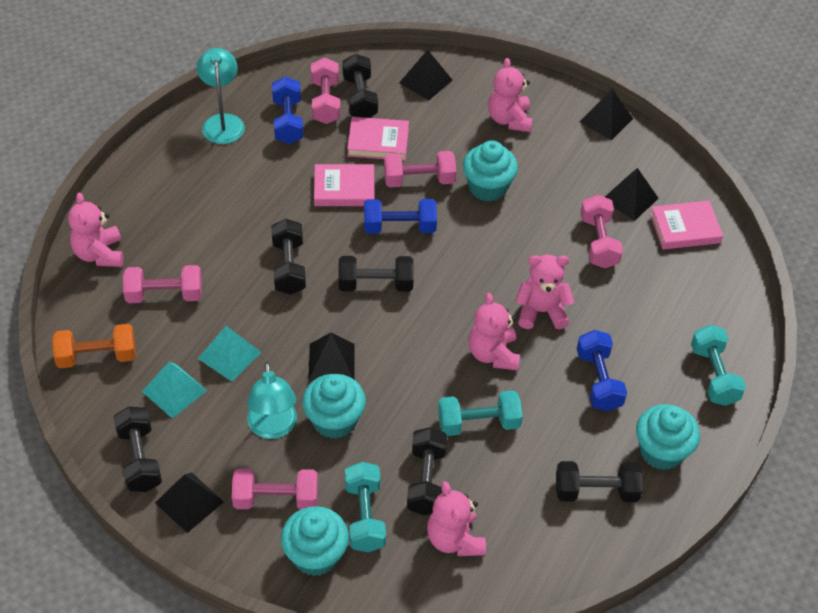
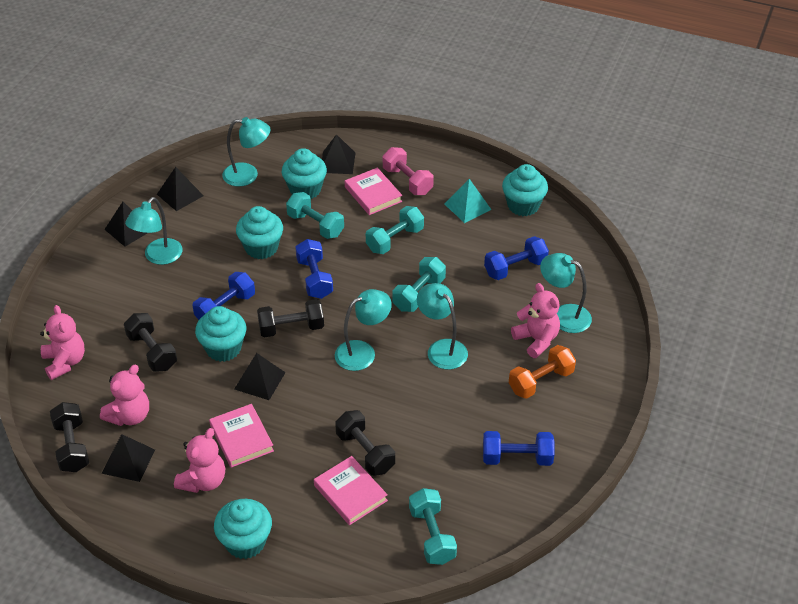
black dumbbell: [114,406,162,492] [271,219,306,295] [339,256,414,292] [342,54,378,118] [407,427,447,515] [556,461,643,502] = 6 -> [50,402,89,472] [124,313,177,372] [257,299,324,337] [335,410,395,476] = 4
blue dumbbell: [272,76,303,144] [364,199,437,234] [577,330,627,411] = 3 -> [192,272,255,320] [296,239,333,299] [483,431,555,466] [484,236,549,280] = 4
pink dumbbell: [123,265,202,303] [232,468,318,510] [311,57,340,124] [384,151,456,188] [581,195,623,268] = 5 -> [383,147,434,195] = 1
pink teddy bear: [68,192,123,267] [427,481,486,556] [469,293,520,371] [488,58,533,132] [515,255,574,329] = 5 -> [40,305,85,380] [100,365,149,426] [174,428,225,493] [511,283,560,358] = 4
turquoise cupcake: [281,506,349,576] [302,374,366,439] [463,141,518,202] [636,404,700,470] = 4 -> [195,306,246,362] [214,499,272,559] [236,206,283,259] [282,148,327,199] [502,164,548,216] = 5
turquoise dumbbell: [345,462,386,552] [438,390,523,436] [691,325,746,406] = 3 -> [286,192,344,239] [366,206,424,254] [392,257,446,312] [409,488,457,565] = 4
turquoise lamp: [197,48,245,144] [247,362,297,439] = 2 -> [125,197,183,265] [222,117,270,187] [335,289,392,371] [417,283,468,369] [540,253,592,333] = 5
turquoise pyramid: [142,362,207,419] [198,326,262,382] = 2 -> [444,179,491,223] = 1

